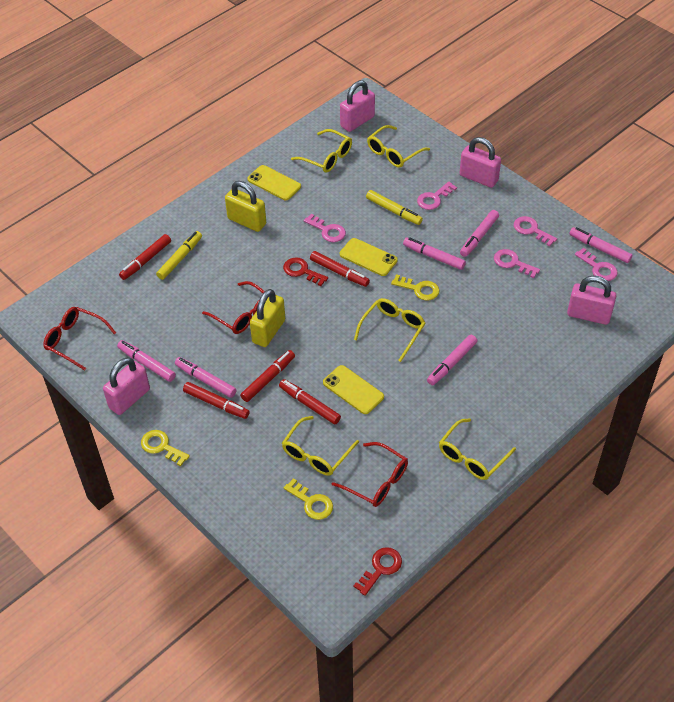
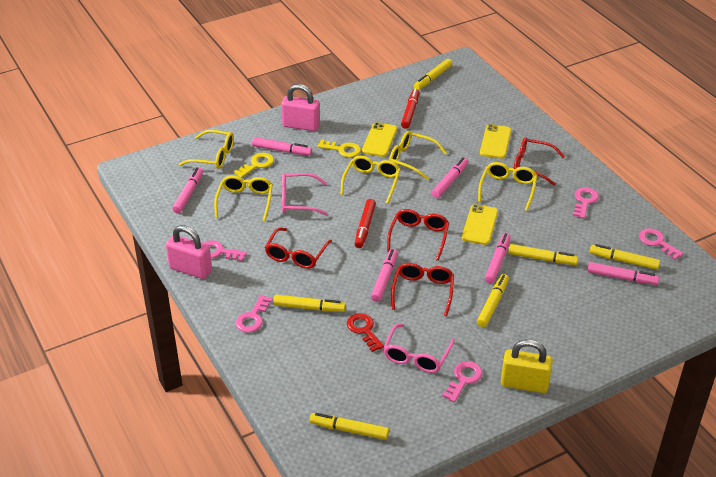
pink glasses: none = 0 -> [282,173,328,216] [383,324,455,373] = 2
pink padlock: [103,357,150,415] [340,80,375,132] [460,137,501,188] [567,276,616,325] = 4 -> [166,225,212,279] [281,84,320,131] = 2
red glasses: [43,307,116,371] [202,281,265,334] [332,442,408,507] = 3 -> [265,228,332,269] [387,209,449,261] [391,263,454,317] [513,137,565,186] = 4
red key: [283,257,328,286] [353,547,402,596] = 2 -> [347,313,384,352] = 1
red marker: [119,234,171,280] [183,382,250,419] [240,350,295,402] [279,379,341,424] [310,251,370,287] = 5 -> [355,199,376,248] [401,89,420,129] = 2
yellow key: [141,430,190,466] [284,478,333,520] [391,274,440,301] = 3 -> [234,153,274,178] [317,139,361,158] = 2
yellow marker: [156,231,202,280] [366,190,423,225] = 2 -> [273,295,346,312] [310,413,389,440] [414,59,452,90] [477,274,509,327] [508,244,578,265] [590,244,660,270] = 6
yellow padlock: [225,181,266,232] [250,289,285,347] = 2 -> [501,339,553,393] = 1

